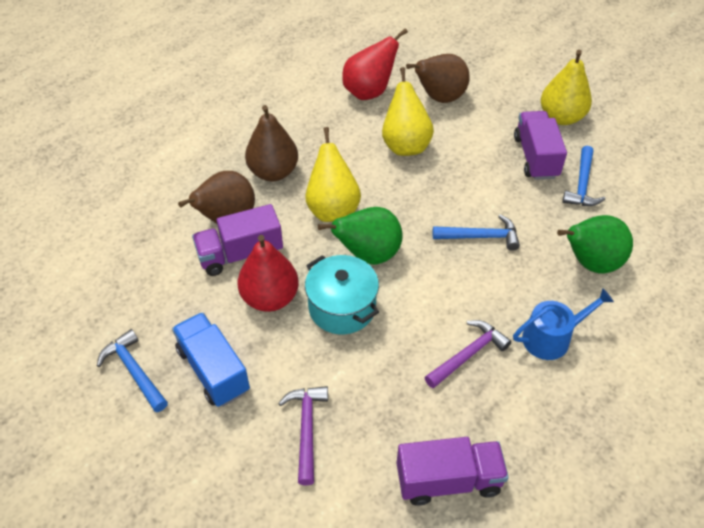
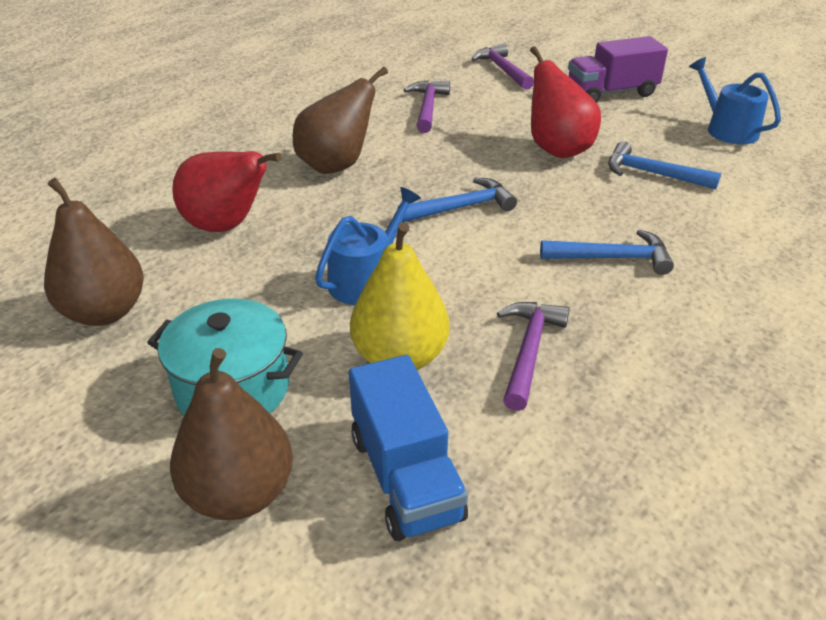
blue watering can: [513,288,614,360] = 1 -> [315,187,421,305] [689,57,781,144] = 2
green pear: [318,207,403,265] [557,215,633,273] = 2 -> none = 0
purple hammer: [278,386,328,485] [424,320,511,389] = 2 -> [404,80,450,133] [471,44,534,90] [497,302,570,411] = 3
purple truck: [192,204,283,276] [397,437,509,506] [514,111,567,180] = 3 -> [568,36,668,103] = 1
yellow pear: [305,127,361,222] [382,67,434,156] [541,50,592,125] = 3 -> [350,222,449,370] = 1

